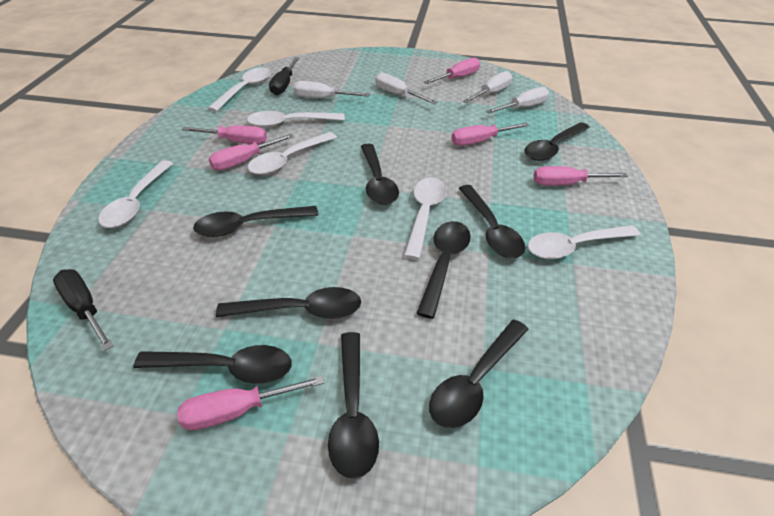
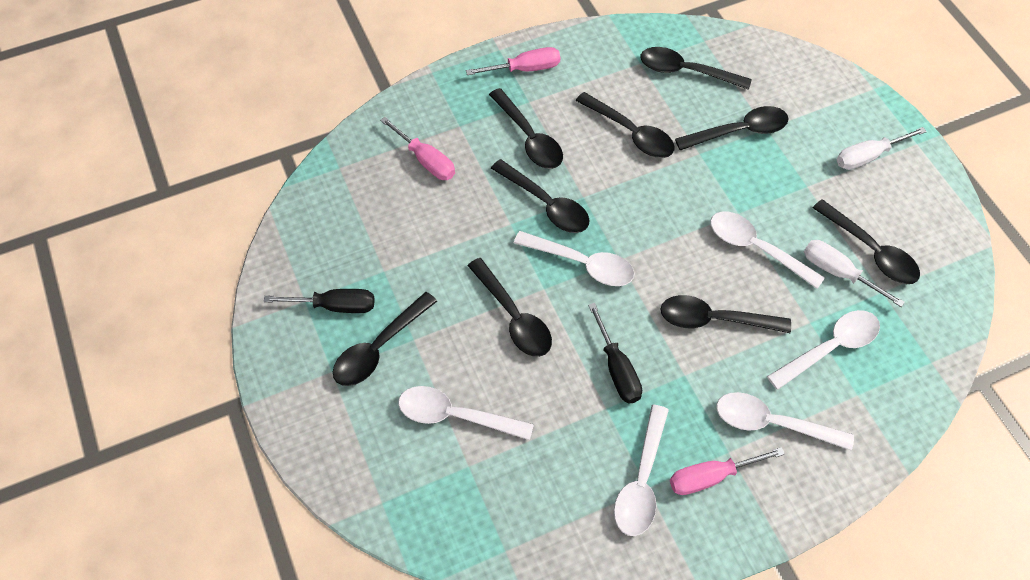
pink screwdriver: [177,376,324,430] [182,125,267,144] [209,134,294,170] [424,58,480,84] [451,123,530,146] [533,166,628,186] = 6 -> [380,117,455,180] [466,47,560,75] [670,447,785,495] = 3
white screwdriver: [293,81,370,98] [375,73,438,104] [463,71,512,103] [486,87,549,114] = 4 -> [804,240,905,307] [837,127,927,170] = 2

